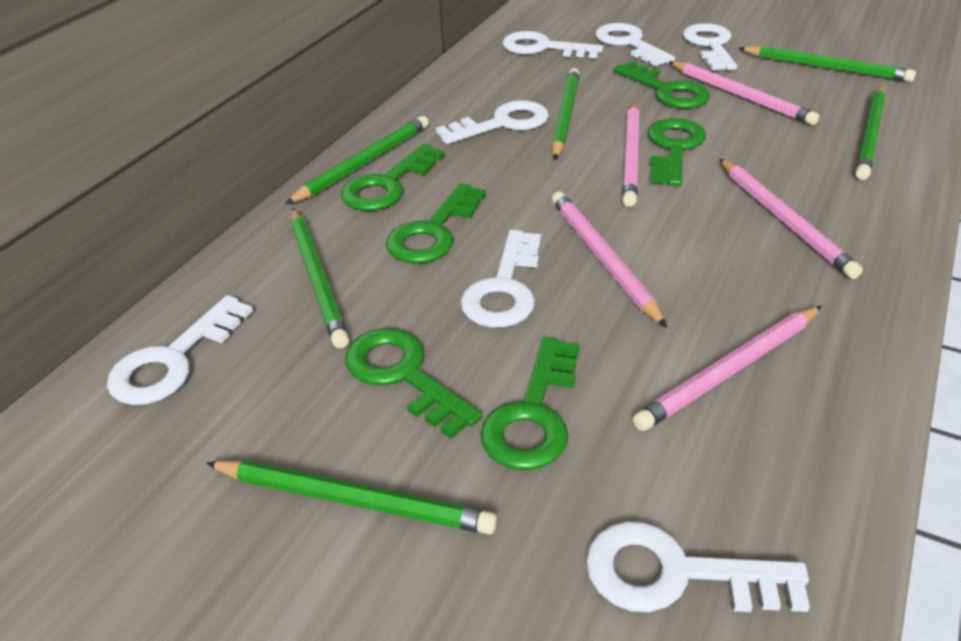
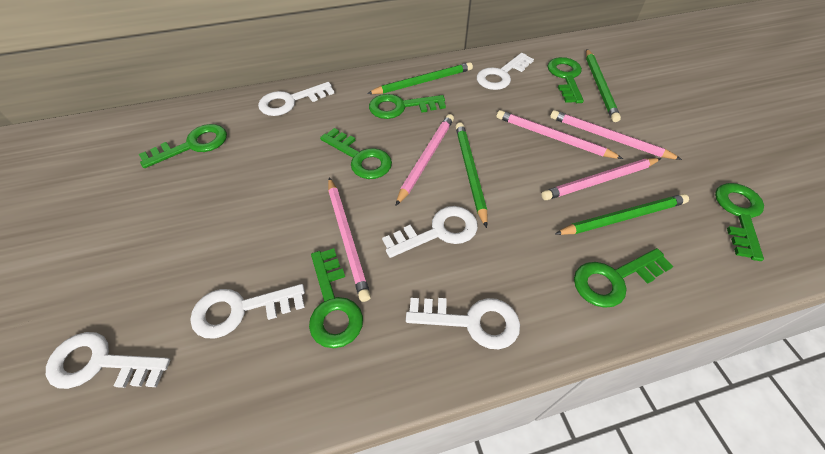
green key: [341,144,445,211] [345,328,483,439] [386,183,486,264] [480,337,580,470] [614,61,710,109] [648,118,706,186] = 6 -> [139,124,227,168] [309,248,363,348] [320,128,392,179] [369,94,446,119] [547,57,584,103] [574,248,673,308] [715,183,764,261] = 7
green pencil: [206,460,497,535] [285,116,429,204] [291,208,349,348] [551,68,580,160] [738,46,916,82] [855,86,886,180] = 6 -> [367,62,473,94] [456,122,488,228] [555,194,689,235] [586,49,621,122] = 4
white key: [107,295,253,405] [436,100,549,144] [461,230,541,328] [502,31,603,59] [586,521,810,612] [595,23,675,66] [683,23,737,70] = 7 -> [46,332,170,389] [190,284,305,339] [258,82,334,116] [382,206,478,258] [406,298,520,349] [477,53,534,90] = 6

